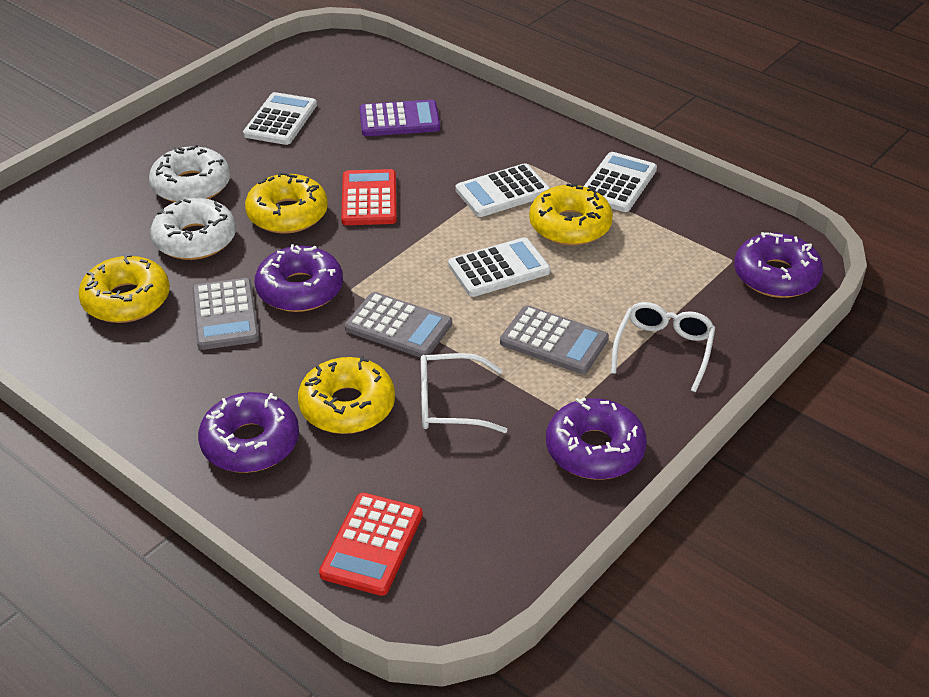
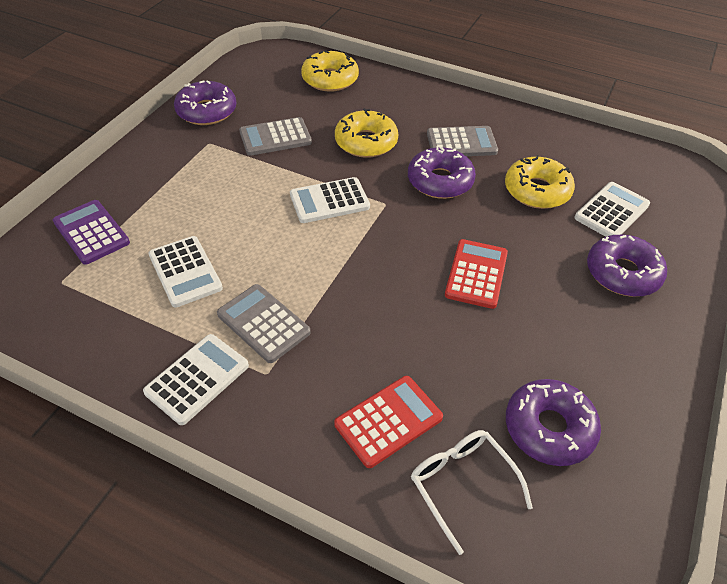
white donut: [149,145,230,202] [151,198,236,260] = 2 -> none = 0
white glasses: [421,353,508,433] [611,302,715,392] = 2 -> [411,430,533,555] = 1
yellow donut: [78,253,170,323] [245,172,328,234] [298,356,395,434] [529,183,613,246] = 4 -> [301,50,359,92] [335,108,398,158] [505,155,575,209] = 3

